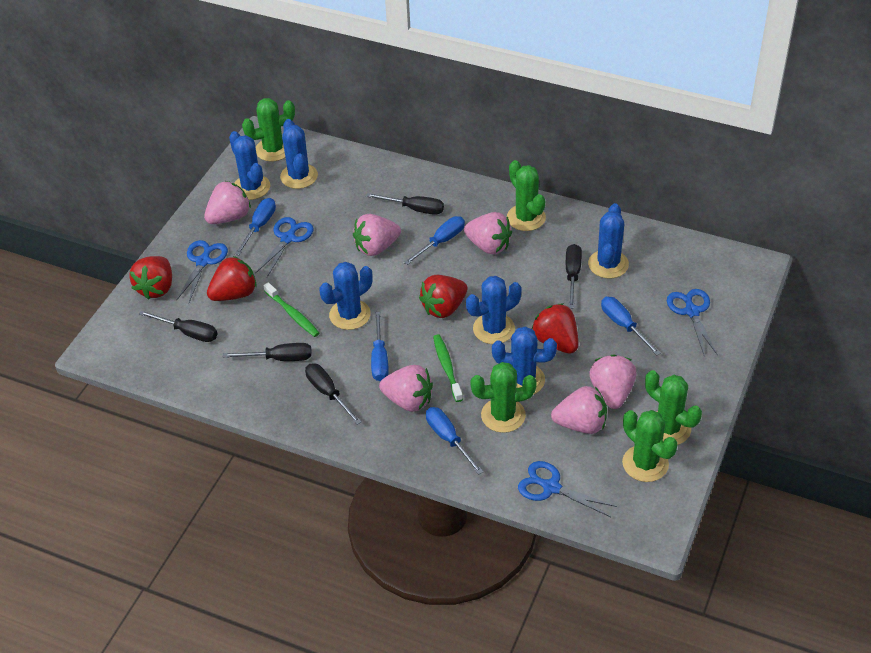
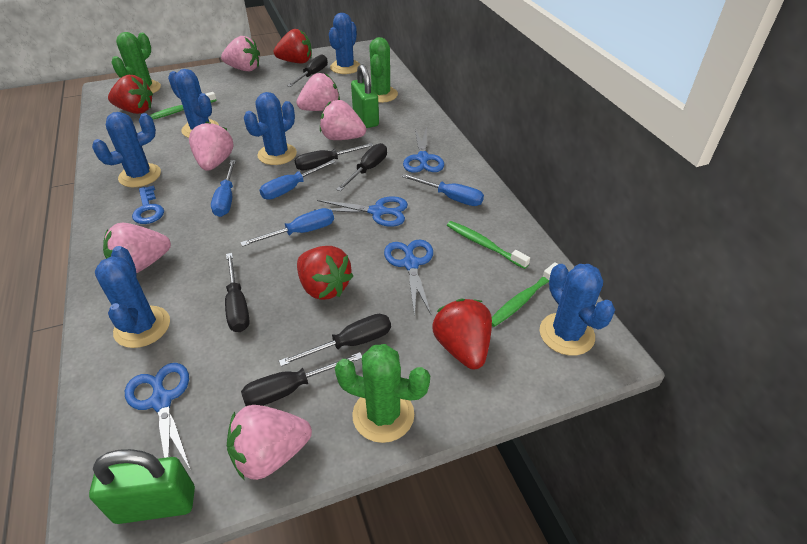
black screwdriver: [139,310,217,342] [223,343,312,361] [305,363,362,425] [366,193,444,215] [566,244,582,309] = 5 -> [225,253,250,332] [241,352,362,406] [279,314,391,367] [287,55,328,87] [295,143,374,170] [336,143,387,191] = 6
blue key: none = 0 -> [132,185,164,224] = 1
blue screwdriver: [235,198,276,255] [371,312,389,381] [404,216,465,265] [426,407,484,474] [601,297,661,356] = 5 -> [211,160,236,217] [240,208,334,246] [260,160,335,200] [401,174,484,206] = 4
green cactus: [242,98,295,161] [470,362,537,433] [507,160,546,231] [622,410,678,482] [645,370,702,445] = 5 -> [111,32,161,93] [335,344,430,443] [369,37,398,103] = 3
green padlock: none = 0 -> [89,449,195,524] [351,64,379,128] = 2
green toothbrush: [264,282,320,337] [433,334,463,402] = 2 -> [149,92,217,120] [447,221,530,269] [492,262,558,327] = 3

